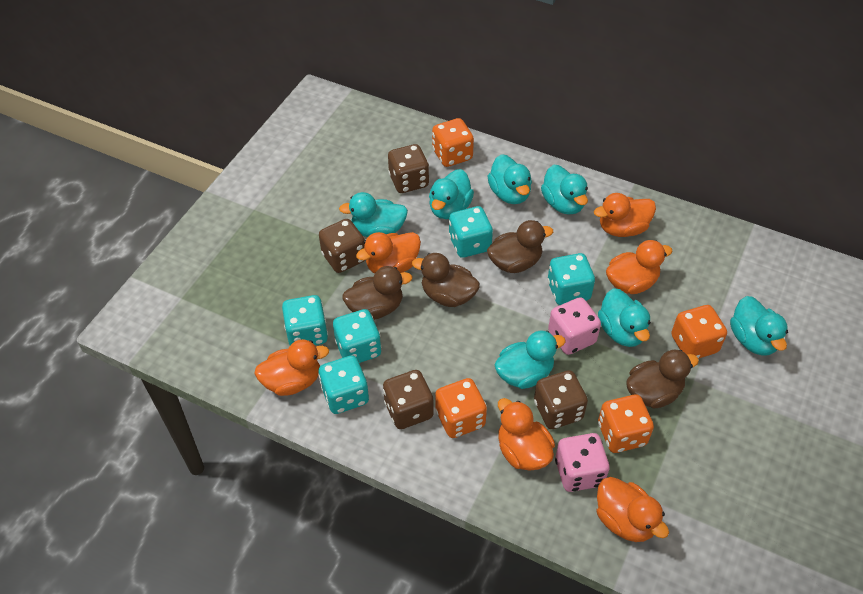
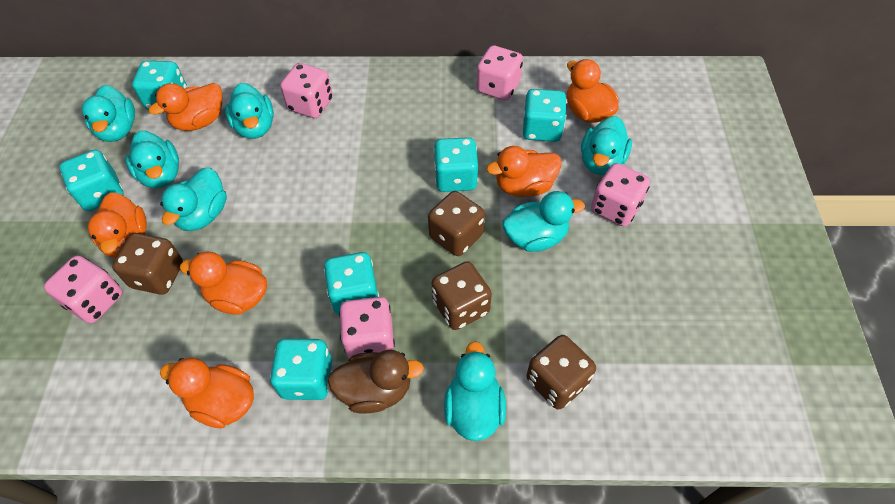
brown duck: [342,266,412,320] [412,253,480,307] [487,220,553,273] [626,350,699,409] = 4 -> [327,350,424,414] = 1
orange dice: [432,118,474,167] [435,378,487,438] [598,395,654,453] [671,305,727,359] = 4 -> none = 0
pink dice: [548,297,601,355] [555,433,610,492] = 2 -> [44,256,123,323] [280,63,333,118] [339,297,395,358] [476,45,523,100] [591,163,650,226] = 5
turquoise dice: [282,295,328,345] [318,355,369,414] [333,309,381,363] [449,206,493,258] [547,253,595,305] = 5 -> [59,150,123,211] [132,61,187,110] [270,338,332,400] [324,252,379,315] [433,137,478,192] [523,89,567,142] = 6

